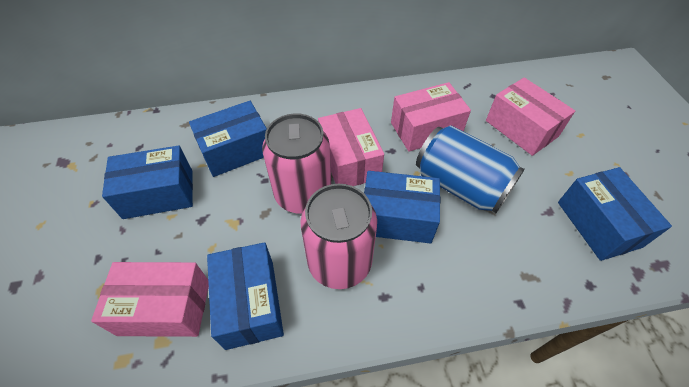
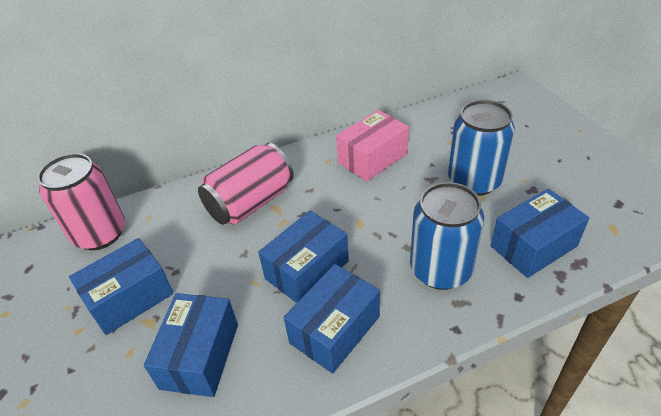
blue can: [416,126,525,213] = 1 -> [410,182,484,290] [448,100,515,196] = 2
pink box: [91,262,209,337] [318,108,384,186] [391,82,471,152] [486,78,575,156] = 4 -> [336,110,409,182] = 1

